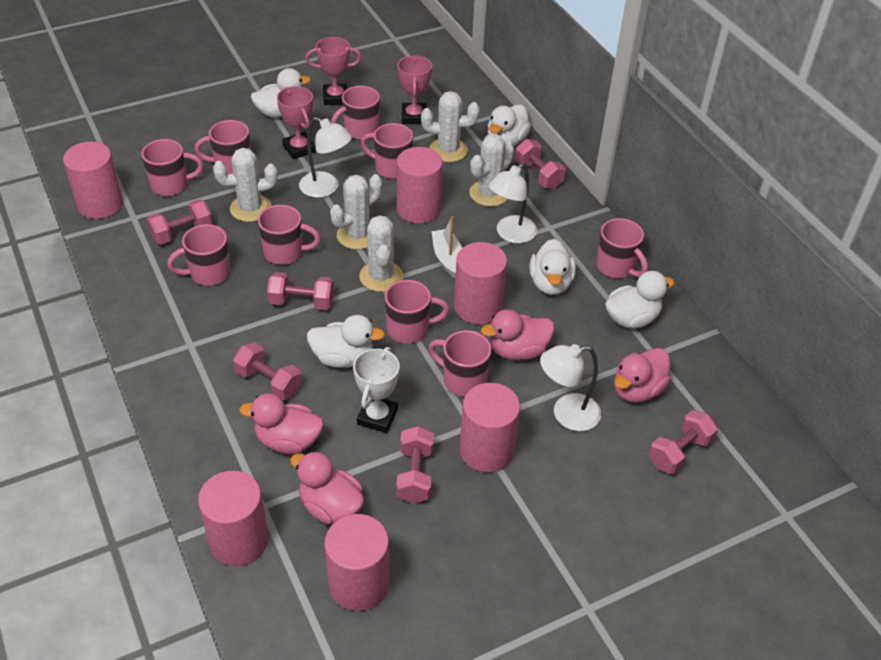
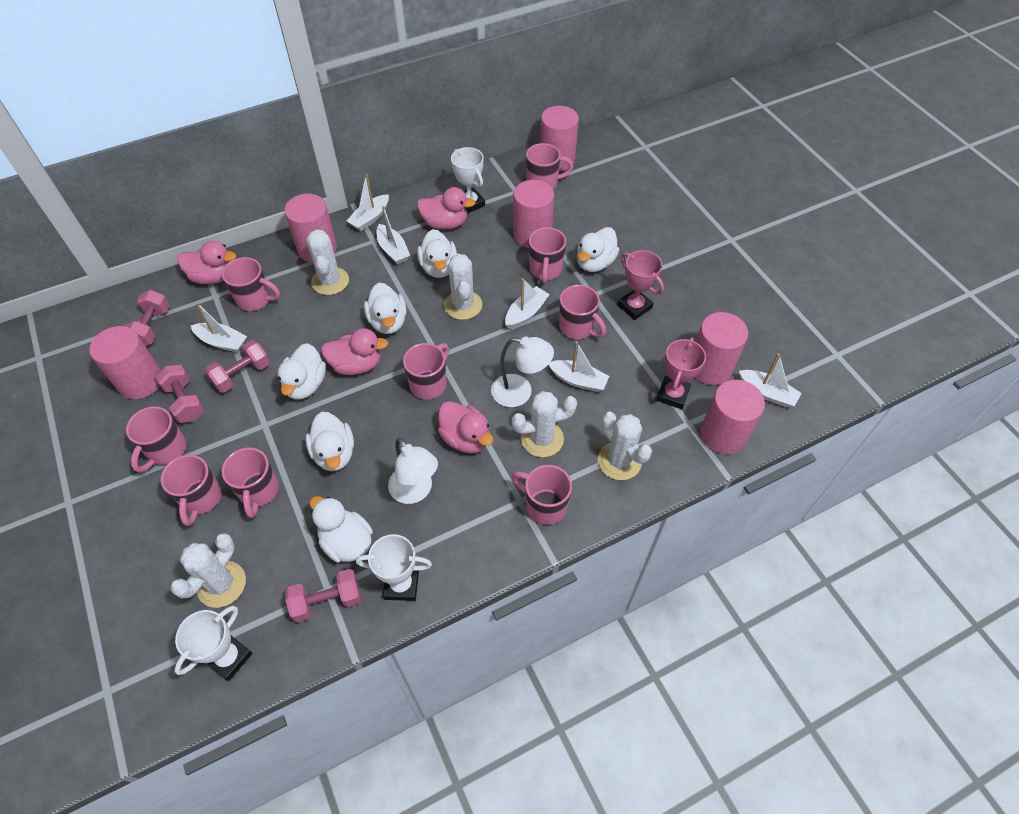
pink dumbbell: [147,199,213,245] [233,342,302,401] [267,272,334,310] [396,426,434,504] [515,139,566,189] [649,410,718,474] = 6 -> [125,290,170,346] [155,365,205,423] [205,340,270,393] [286,569,361,623] = 4
pink trophy: [277,86,316,159] [305,37,362,105] [397,56,432,124] = 3 -> [618,250,664,320] [656,338,706,409] = 2
white boat: [432,216,462,278] = 1 -> [191,302,247,352] [347,174,389,231] [377,206,410,264] [505,278,550,329] [549,341,609,392] [739,353,802,407] = 6
white duck: [251,68,311,118] [307,315,385,368] [488,104,531,146] [529,239,576,295] [605,271,675,328] = 5 -> [278,343,326,400] [305,412,354,471] [310,496,373,563] [364,283,406,334] [417,229,457,278] [577,227,619,272] = 6
white lamp: [299,117,352,198] [489,162,537,243] [540,344,601,431] = 3 -> [388,438,438,504] [491,337,554,407] = 2
white trophy: [353,347,399,433] = 1 -> [174,606,252,681] [356,534,432,601] [451,147,485,214] = 3

